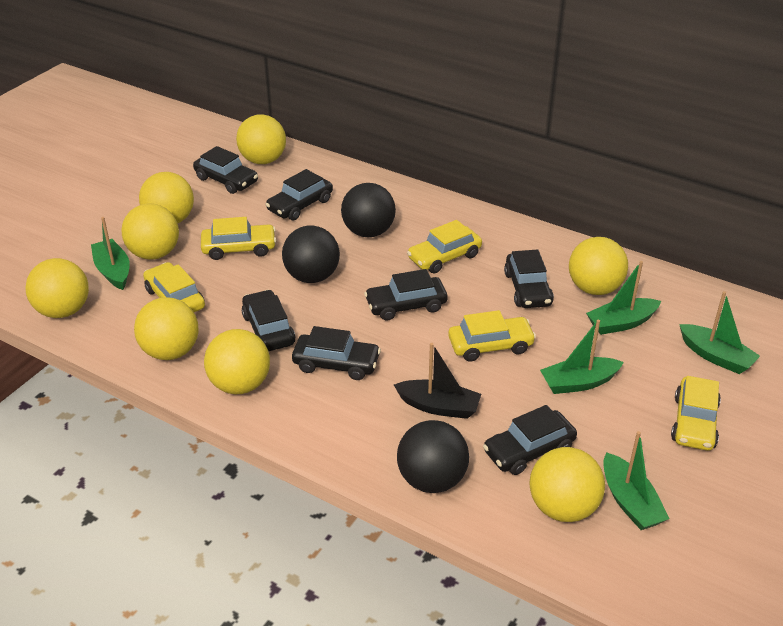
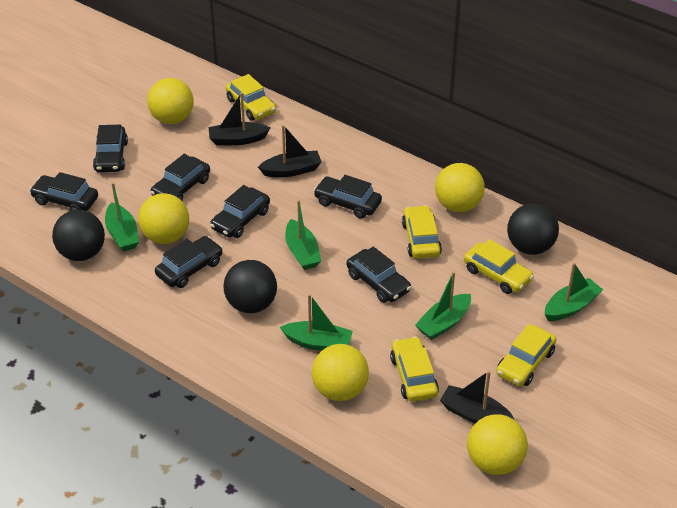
black boat: [394,343,481,419] = 1 -> [208,92,270,145] [258,125,322,177] [440,371,515,423] = 3
yellow ball: [25,258,89,318] [122,203,179,260] [134,297,199,360] [139,172,194,224] [204,329,270,394] [236,114,286,164] [530,447,605,522] [569,237,628,295] = 8 -> [138,193,189,244] [147,78,194,124] [312,344,369,401] [435,163,485,212] [467,414,528,475] = 5

